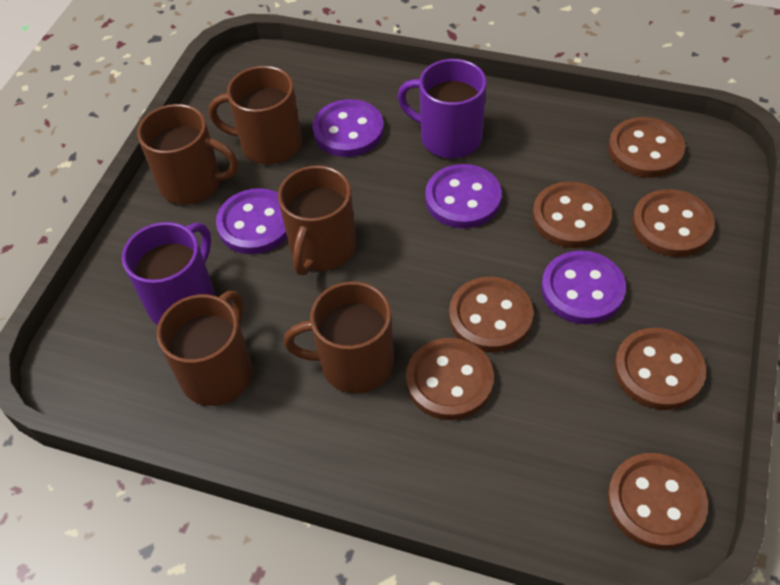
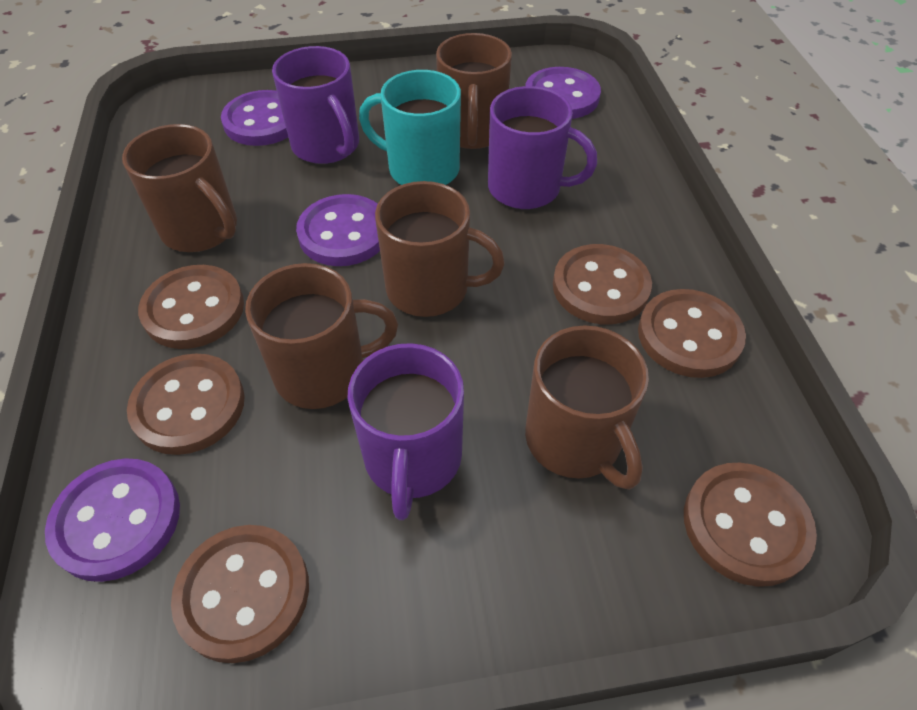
brown button: [406,338,494,420] [449,277,533,353] [533,181,612,248] [607,453,708,550] [608,117,685,178] [614,328,706,410] [632,189,715,257] = 7 -> [127,353,245,455] [138,265,244,349] [171,525,309,663] [553,244,652,325] [638,289,746,378] [684,463,817,587] = 6
purple mug: [122,222,215,325] [397,59,486,158] = 2 -> [272,46,359,164] [347,343,464,520] [488,86,597,209] = 3
turquoise mug: none = 0 -> [359,70,461,185] = 1

